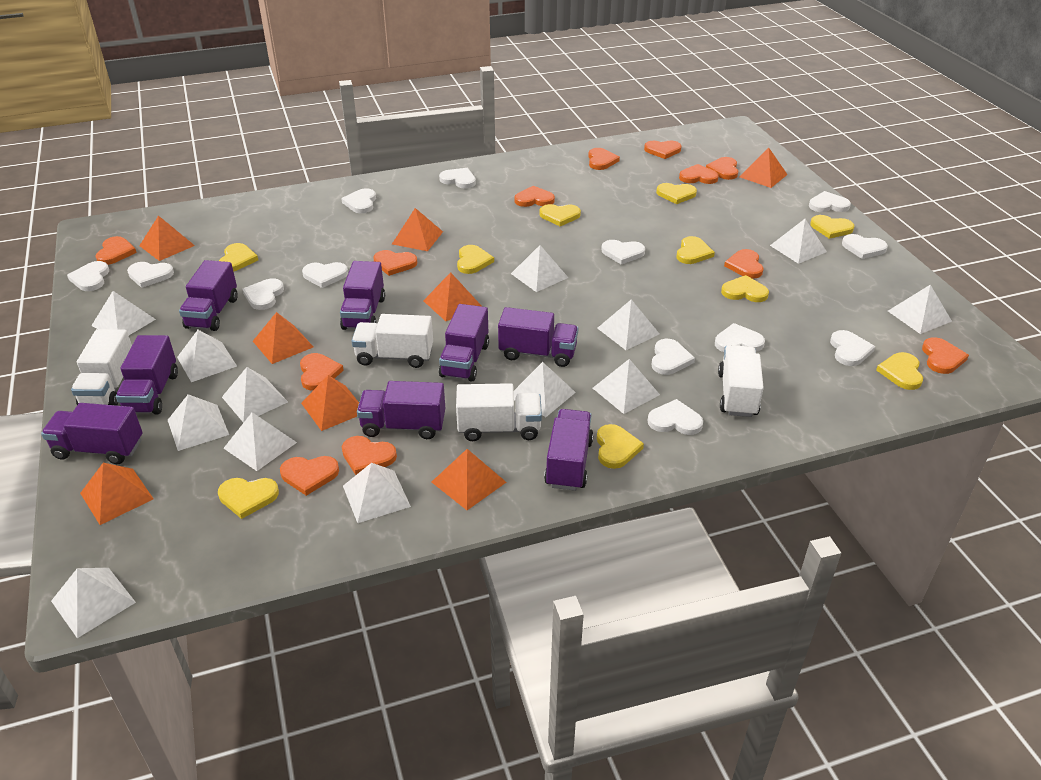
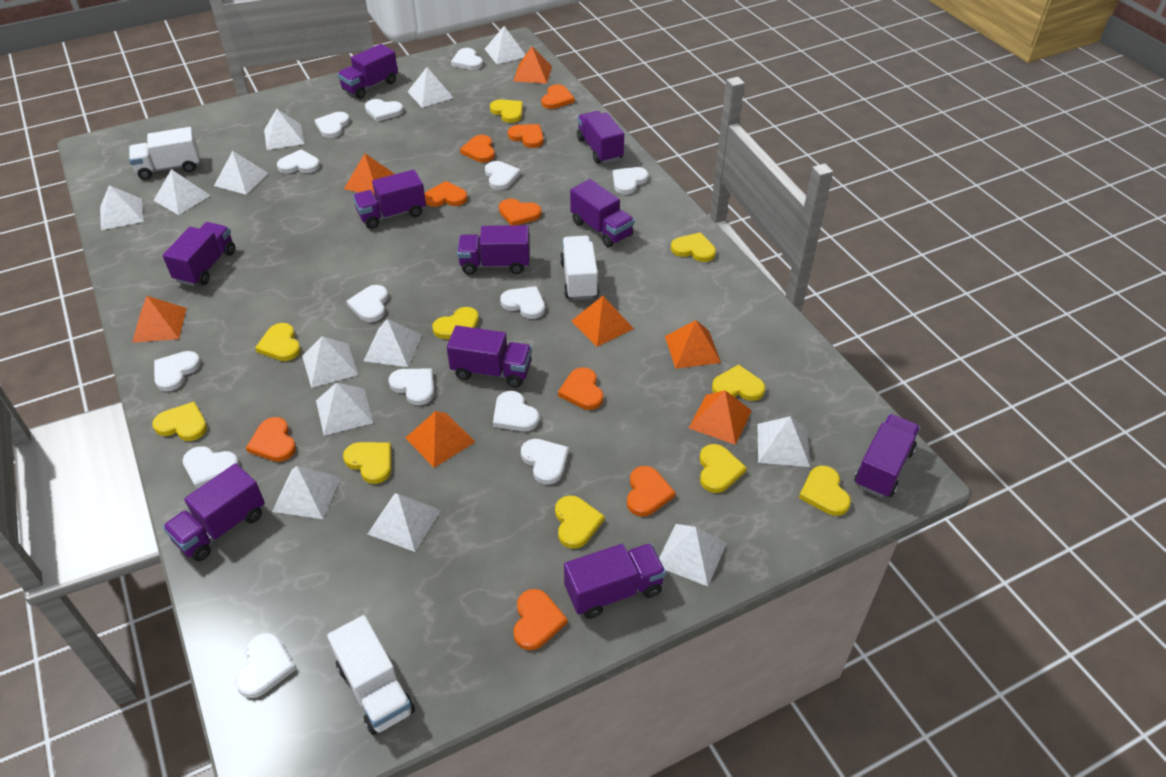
orange heart: [95,236,137,265] [280,456,339,496] [300,353,344,391] [342,436,397,475] [373,250,417,276] [514,186,555,207] [588,148,620,170] [644,141,682,159] [679,164,719,184] [706,157,738,180] [724,249,763,279] [922,337,969,374] = 12 -> [246,417,296,462] [425,181,468,207] [460,135,495,162] [499,199,542,225] [508,124,544,148] [514,589,568,650] [541,84,575,109] [558,367,603,410] [627,466,676,516] = 9
orange pyramid: [80,463,154,525] [139,216,195,261] [253,312,313,364] [301,375,359,431] [392,208,443,251] [423,272,481,321] [432,449,506,510] [740,148,788,188] = 8 -> [132,296,187,343] [344,154,394,195] [406,411,475,468] [514,46,552,84] [572,296,634,347] [665,320,721,369] [689,390,752,445] = 7
purple truck: [41,403,143,464] [116,335,178,415] [179,260,238,331] [340,261,385,330] [357,381,445,439] [439,304,489,381] [498,307,578,367] [544,409,594,491] = 8 -> [163,222,235,286] [163,463,265,561] [337,44,398,99] [353,170,426,229] [447,325,532,387] [457,225,530,275] [564,543,666,619] [570,179,634,248] [577,111,624,164] [854,414,920,498] = 10
white heart: [67,261,109,291] [127,262,174,288] [242,278,284,310] [302,262,348,288] [341,188,376,213] [439,168,476,189] [601,240,645,265] [648,399,703,435] [651,339,695,375] [715,323,765,352] [809,191,851,212] [830,330,875,366] [842,234,888,259] = 13 -> [154,351,201,392] [183,446,239,489] [235,633,296,698] [277,149,320,174] [315,112,350,138] [346,285,388,322] [365,99,404,122] [389,369,434,405] [451,48,483,70] [485,161,521,190] [493,391,539,431] [500,286,545,319] [521,439,569,485] [613,167,648,194] = 14
white truck: [71,329,132,406] [352,314,433,368] [456,383,542,441] [718,345,764,417] = 4 -> [129,127,200,180] [327,615,415,735] [560,236,599,300] = 3

